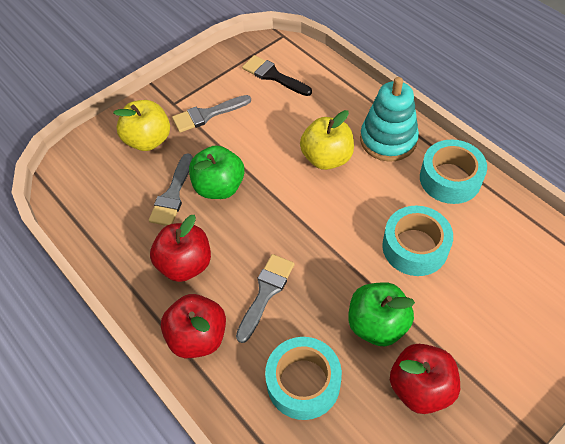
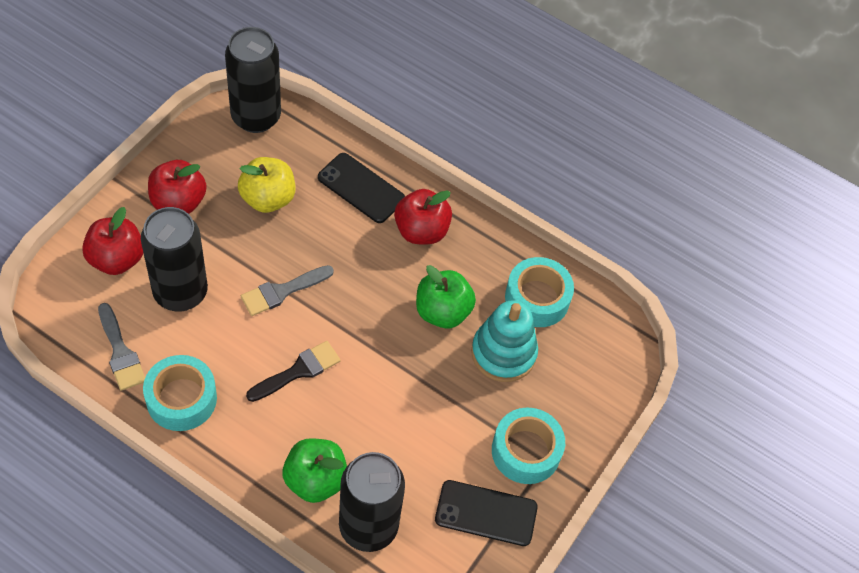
black can: none = 0 -> [141,207,208,311] [225,27,281,133] [339,452,405,552] = 3
black phone: none = 0 -> [318,153,405,223] [435,480,538,546] = 2
grey brush: [149,153,193,226] [172,95,251,133] [236,254,295,343] = 3 -> [98,303,145,391] [241,265,334,316] = 2
yellow apple: [113,100,170,151] [300,110,354,170] = 2 -> [238,157,295,213] = 1

